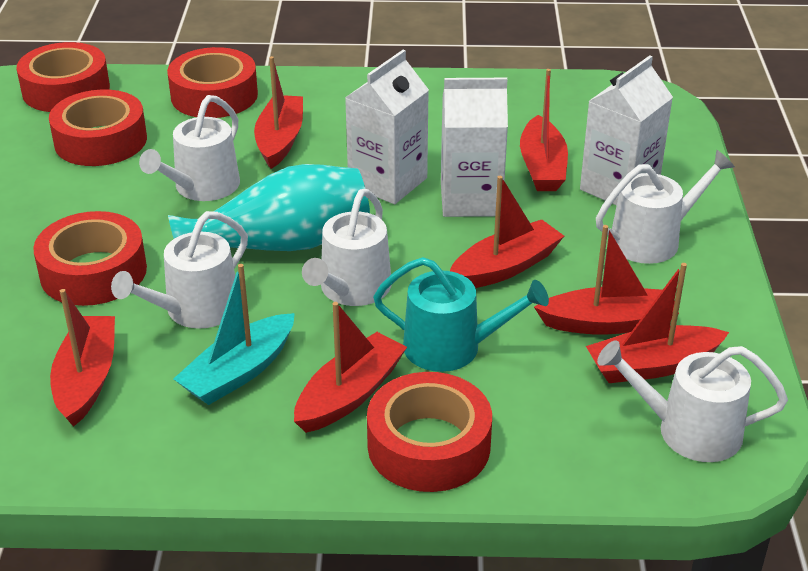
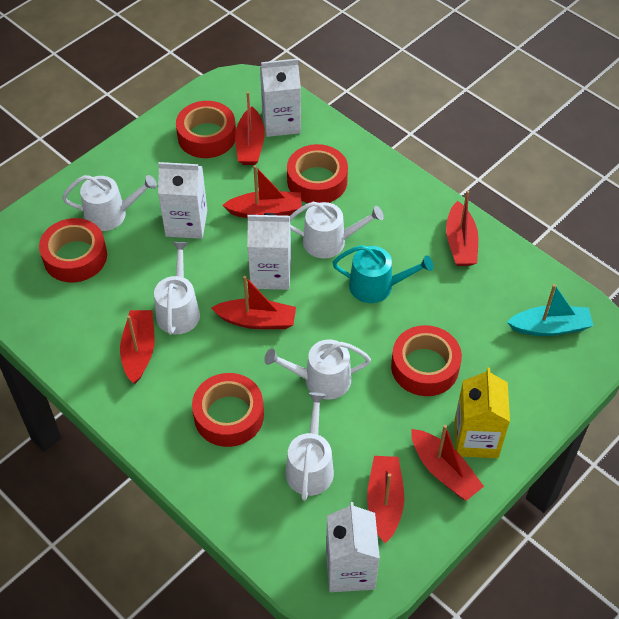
turquoise vase: [168,164,370,251] = 1 -> none = 0
white carton: [345,50,429,204] [441,78,508,217] [580,55,673,206] = 3 -> [158,162,207,239] [247,213,291,290] [260,59,301,137] [326,502,380,592] = 4
yellow carton: none = 0 -> [455,368,510,458] = 1

